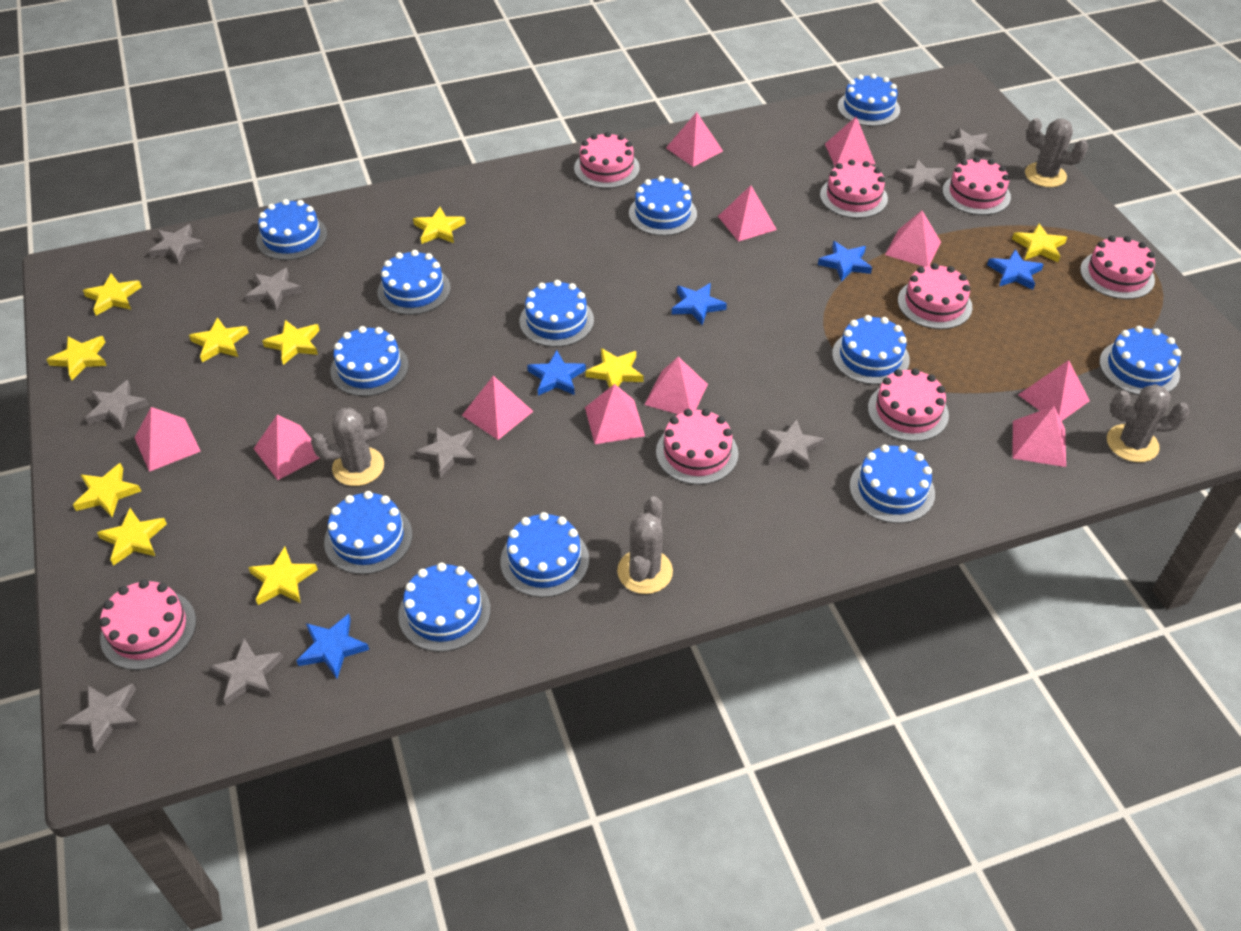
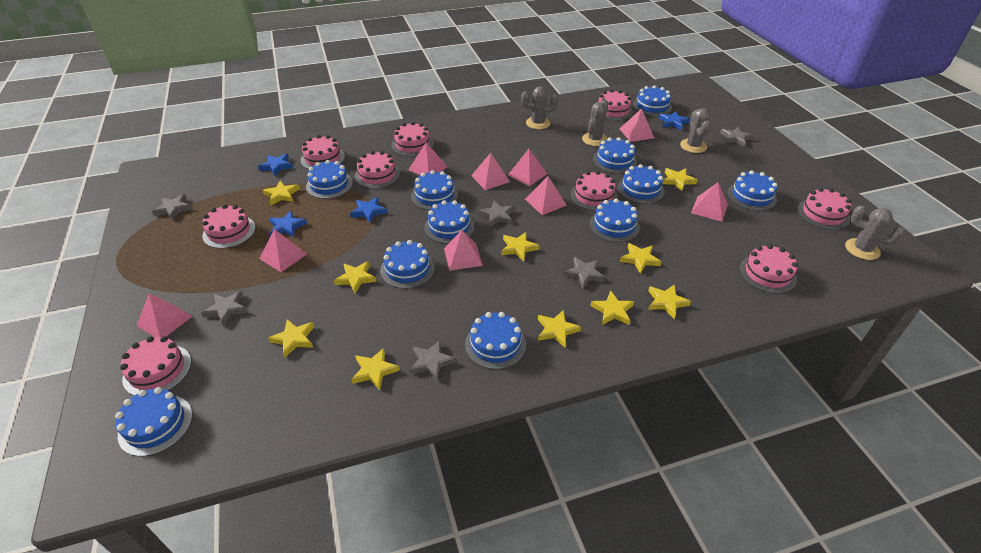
blue cake: [256,199,327,260] [324,491,412,574] [330,326,408,396] [377,250,451,315] [398,563,491,652] [500,512,589,597] [519,280,594,347] [629,176,697,236] [832,315,910,385] [838,73,900,126] [849,445,935,523] [1099,326,1181,395] = 12 -> [115,387,193,456] [306,160,353,199] [380,240,435,289] [411,170,458,210] [424,200,474,244] [465,312,526,370] [589,199,640,242] [593,137,637,174] [617,164,665,204] [633,85,672,116] [728,170,777,211] = 11
blue star: [296,614,369,679] [527,350,586,396] [672,283,727,325] [818,241,872,282] [987,249,1044,290] = 5 -> [258,154,293,176] [269,211,307,237] [350,197,387,223] [659,111,690,130] = 4
grey star: [63,684,141,752] [85,380,149,429] [149,224,205,264] [208,638,283,705] [245,268,302,310] [415,427,476,477] [763,419,825,470] [895,159,945,194] [943,128,993,160] = 9 -> [152,194,193,220] [201,291,248,326] [410,340,456,382] [479,201,514,227] [563,257,605,289] [720,127,753,147] = 6
pink cake: [100,579,196,670] [574,132,640,188] [656,409,738,485] [820,159,888,218] [868,368,949,442] [898,263,972,329] [942,157,1011,215] [1080,236,1155,299] = 8 -> [120,336,191,396] [202,204,256,249] [301,135,345,169] [355,151,400,189] [391,122,434,156] [570,171,618,211] [598,89,633,121] [739,244,798,294] [797,188,852,230] = 9
pink pyramid: [134,407,201,472] [254,415,319,480] [462,376,533,440] [585,384,645,444] [644,357,708,414] [666,112,723,167] [718,185,777,242] [825,116,875,167] [885,211,941,267] [1012,406,1066,467] [1018,360,1090,421] = 11 -> [137,294,192,337] [259,229,307,272] [408,143,448,175] [444,230,483,271] [471,153,510,190] [508,149,547,186] [525,176,567,215] [620,108,654,142] [691,183,728,222] = 9

